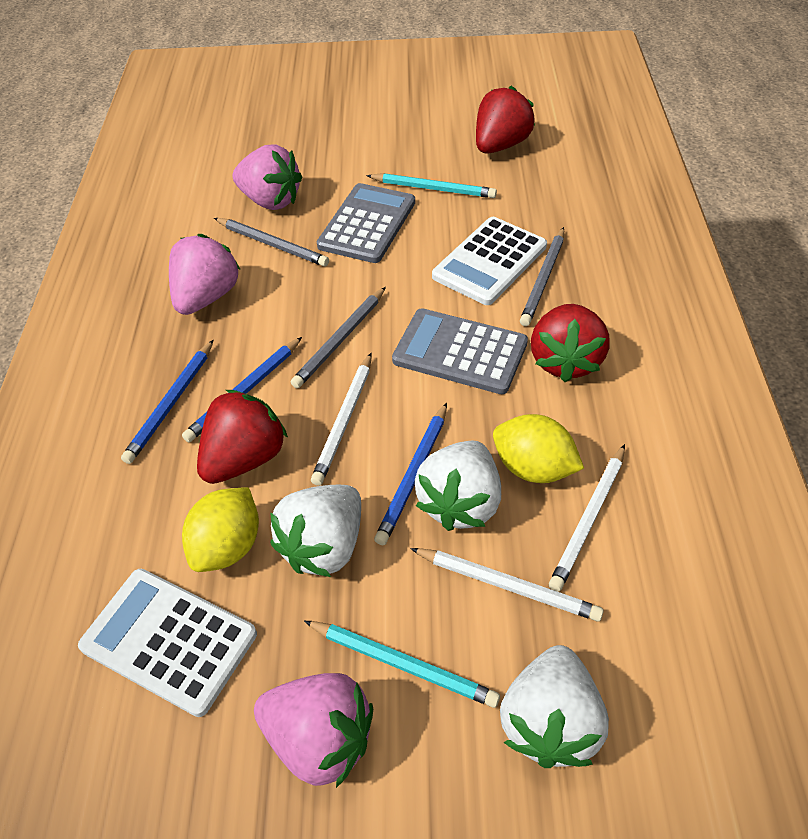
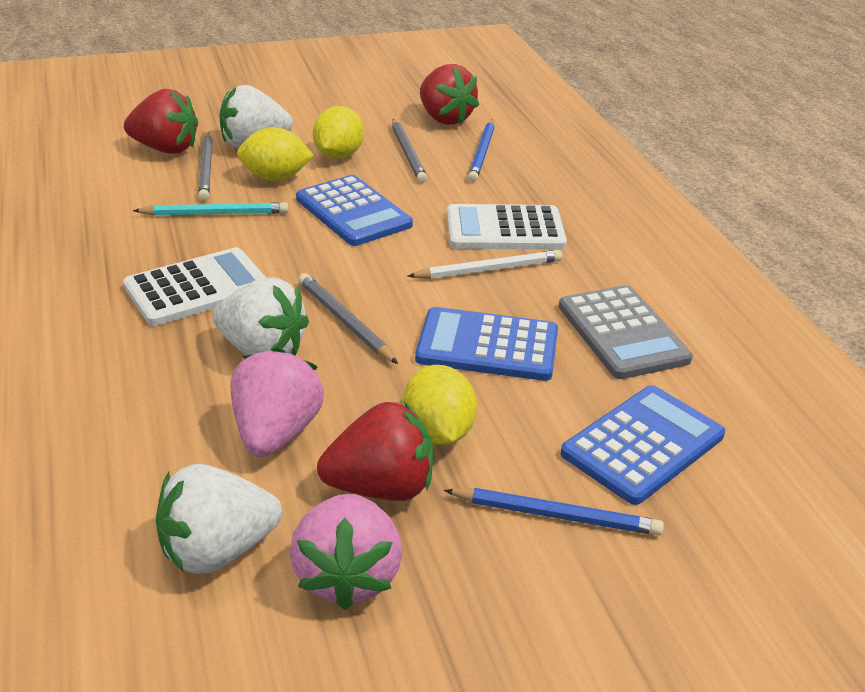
blue calculator: none = 0 -> [296,175,413,246] [415,307,558,381] [561,385,725,505] = 3
blue pencil: [121,340,213,464] [182,337,302,443] [374,403,447,545] = 3 -> [444,488,664,536] [468,119,495,182] = 2
grey calculator: [317,183,415,263] [392,309,528,394] = 2 -> [559,285,693,379] = 1
pink strawberry: [169,234,241,315] [233,145,302,210] [254,673,373,788] = 3 -> [231,347,324,457] [290,494,402,610] = 2
turquoise pencil: [304,621,500,708] [366,173,497,198] = 2 -> [133,202,289,216] = 1
white pencil: [311,353,372,486] [410,548,604,621] [549,444,625,592] = 3 -> [407,250,562,279] = 1
yellow lemon: [182,487,259,572] [493,414,584,483] = 2 -> [237,127,314,181] [313,106,364,159] [402,365,477,445] = 3

